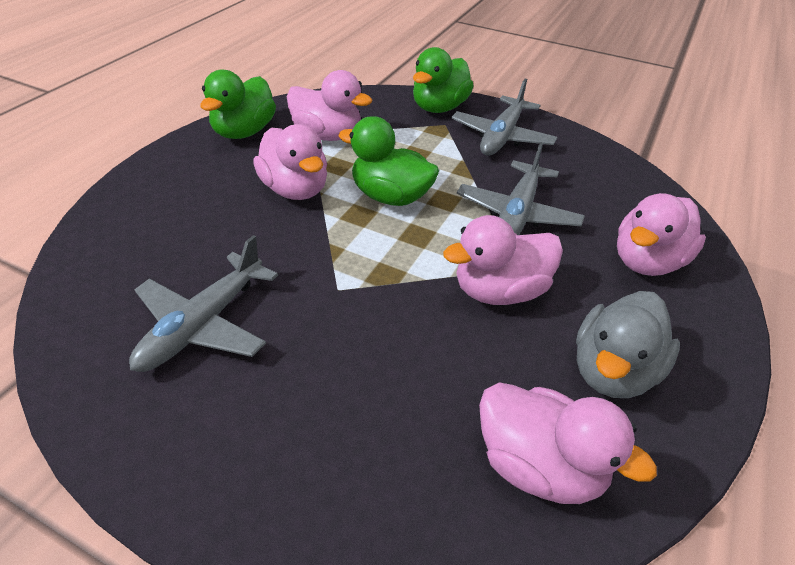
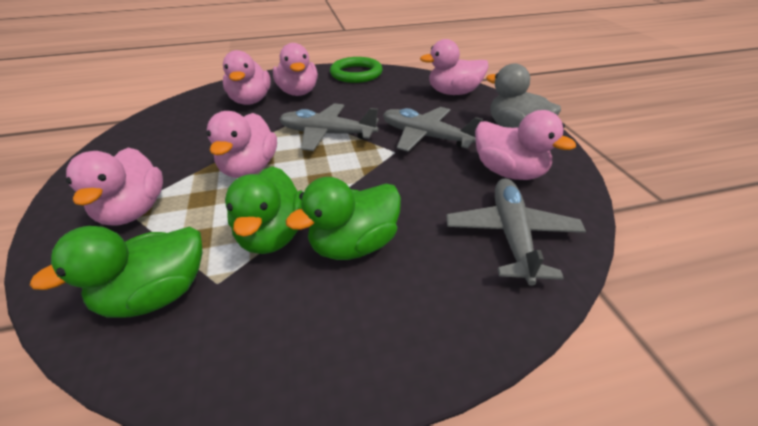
green ring: none = 0 -> [330,57,383,83] = 1
pink duck: [253,124,327,200] [287,70,372,141] [443,215,563,305] [479,382,657,504] [617,193,706,276] = 5 -> [66,148,163,226] [207,111,277,178] [223,50,271,105] [273,43,318,96] [420,39,488,95] [475,110,576,180] = 6

